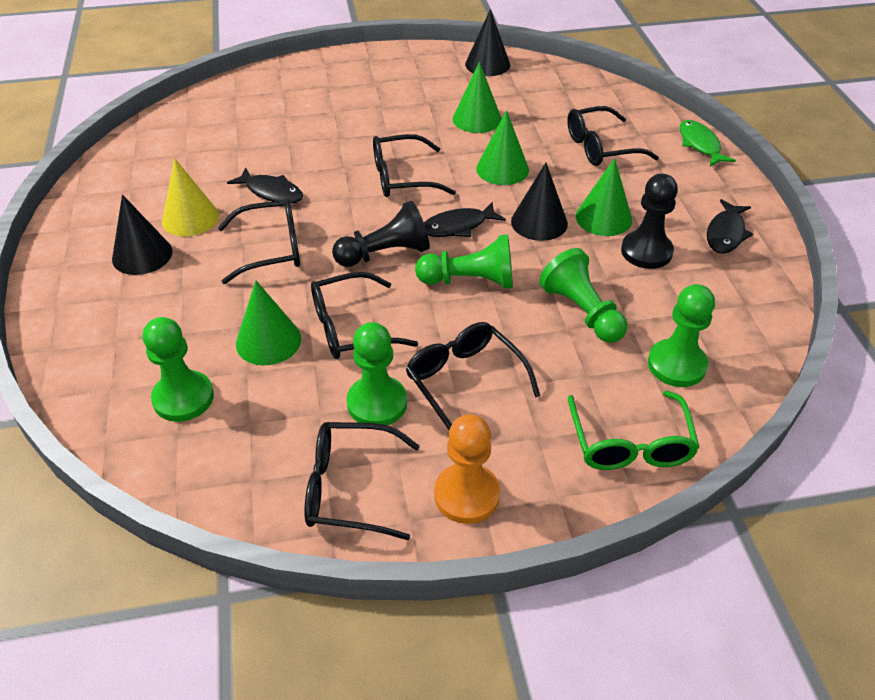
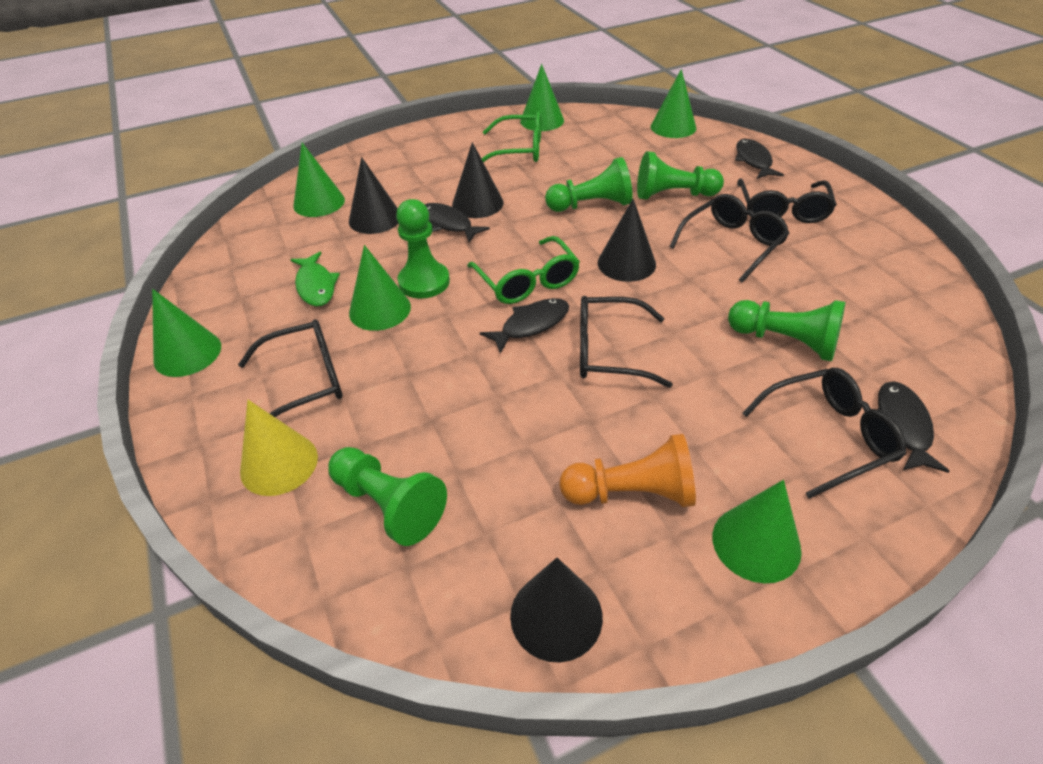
black cone: [112,195,173,275] [465,9,510,76] [511,163,568,241] = 3 -> [349,157,398,234] [452,142,504,218] [510,558,603,663] [598,199,656,282] = 4
black fish: [227,168,303,204] [424,202,506,237] [707,199,753,254] = 3 -> [425,203,490,242] [480,298,569,354] [735,139,784,179] [878,381,950,473] = 4
black glasses: [218,198,300,284] [305,422,420,540] [311,272,418,359] [373,134,456,197] [406,322,540,430] [567,106,659,166] = 6 -> [238,319,343,417] [580,296,673,388] [670,194,790,283] [737,179,837,223] [743,368,906,499] = 5
black pawn: [332,201,430,267] [621,174,678,269] = 2 -> none = 0
green cone: [236,281,301,365] [453,62,502,133] [476,110,529,185] [576,158,632,236] = 4 -> [152,289,221,377] [293,143,345,217] [349,245,411,331] [520,64,564,131] [651,69,696,138] [712,480,802,583] = 6
green glasses: [568,391,700,470] = 1 -> [467,236,580,304] [482,111,541,162] = 2

